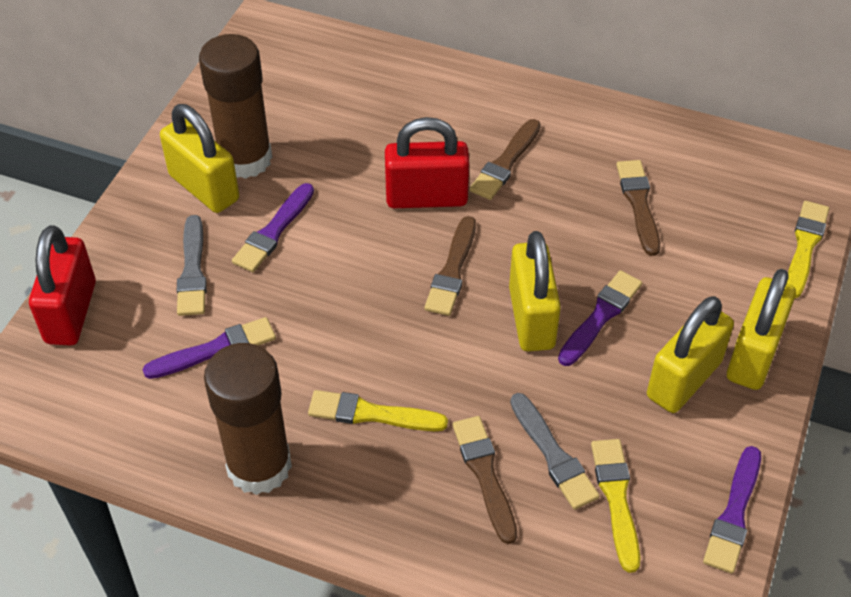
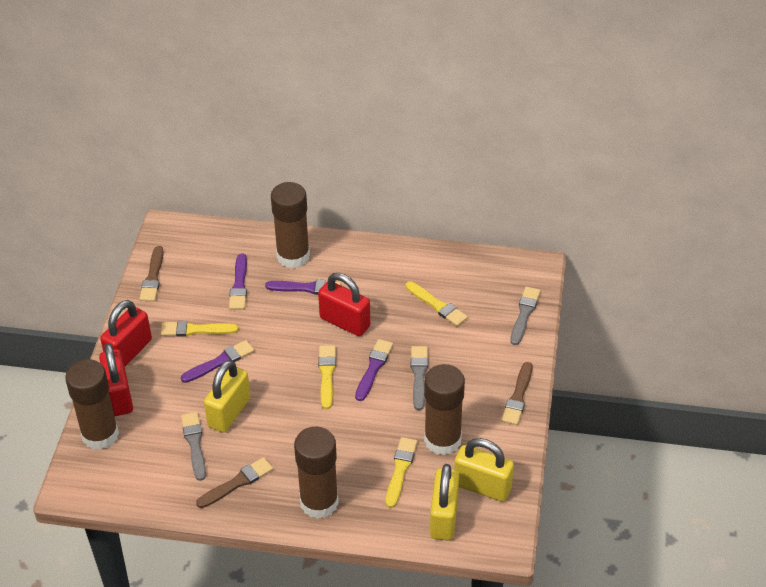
brown brush: [425,216,476,316] [453,416,517,544] [469,119,541,200] [616,160,660,256] = 4 -> [140,246,164,301] [196,457,273,508] [501,362,532,425] = 3
brown glue stick: [199,34,272,179] [204,343,292,495] = 2 -> [65,359,119,450] [271,182,310,268] [294,427,339,519] [424,364,465,455] = 4
grey brush: [177,215,207,316] [510,393,599,510] = 2 -> [181,412,206,481] [411,346,428,410] [510,287,541,345] = 3
red padlock: [29,225,96,346] [385,117,469,208] = 2 -> [99,343,133,416] [100,300,152,367] [318,273,370,336] = 3
yellow brush: [308,390,448,431] [591,439,640,573] [787,201,829,298] = 3 -> [160,321,239,337] [318,345,336,409] [386,437,417,508] [406,281,468,326] = 4
yellow padlock: [160,104,239,213] [509,231,561,351] [647,296,734,413] [727,269,796,390] = 4 -> [204,360,251,433] [430,464,459,541] [454,438,514,502] = 3

